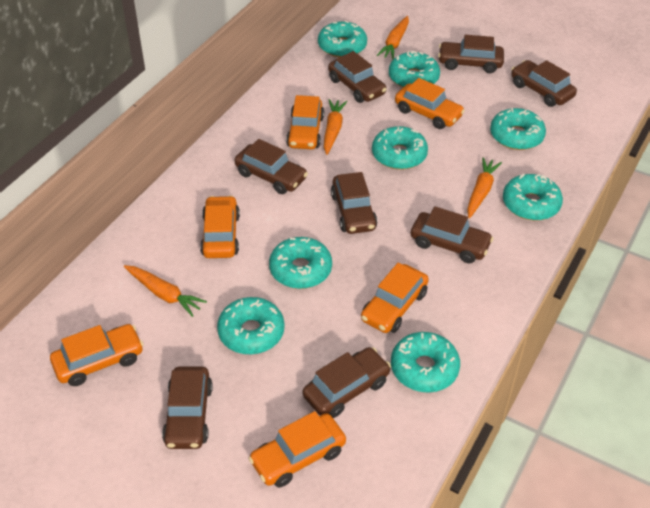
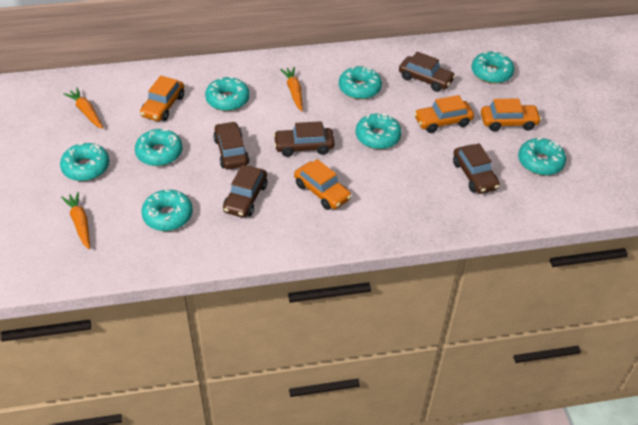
brown car: [162,367,213,449] [235,139,308,194] [303,347,391,418] [328,51,387,103] [331,172,377,234] [411,206,493,263] [438,35,504,73] [511,60,577,107] = 8 -> [213,121,249,169] [223,165,267,218] [273,121,335,157] [399,51,456,92] [453,143,500,194] = 5
orange car: [50,324,144,386] [200,195,240,258] [248,411,346,488] [286,95,324,150] [361,263,429,333] [395,78,465,129] = 6 -> [140,76,184,121] [294,159,352,210] [414,95,474,133] [481,98,542,131] = 4
orange carrot: [124,265,207,317] [324,99,347,155] [377,16,409,59] [467,157,502,218] = 4 -> [61,192,90,250] [63,88,103,129] [280,67,303,111] = 3

